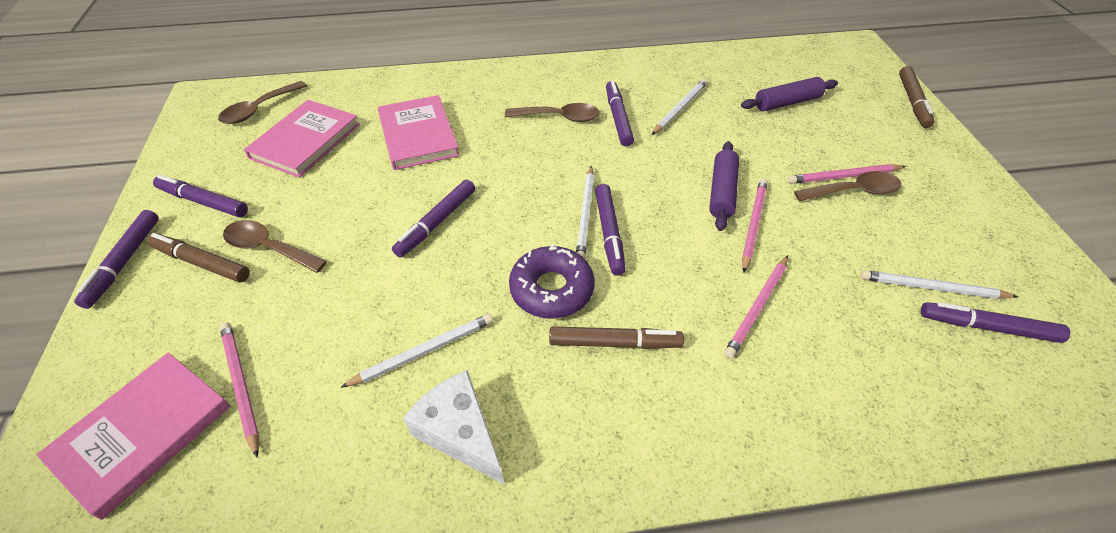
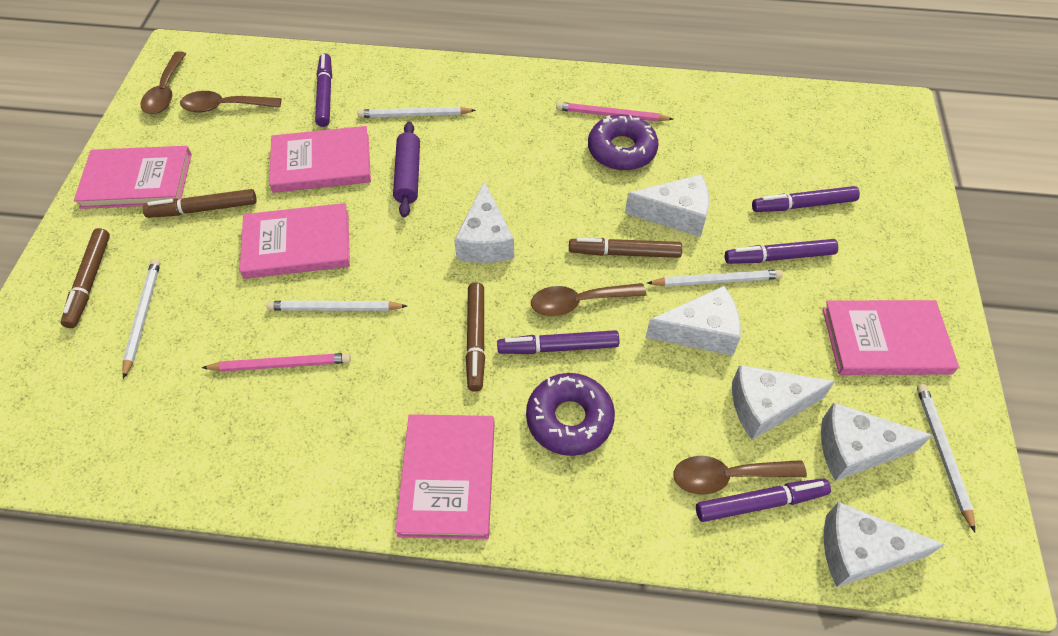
brown marker: [147,233,250,282] [549,326,684,349] [899,66,935,128] = 3 -> [61,228,110,328] [142,189,256,218] [466,282,485,391] [569,238,682,258] = 4
pink book: [36,353,230,520] [244,100,360,178] [378,95,459,170] = 3 -> [74,146,192,209] [240,203,350,279] [269,126,371,193] [395,414,495,539] [823,300,959,375] = 5
pink pencil: [220,322,259,458] [724,256,788,359] [742,179,768,273] [788,164,906,184] = 4 -> [202,353,351,372] [556,102,673,121] = 2
purple donut: [509,244,595,319] = 1 -> [526,373,615,456] [588,114,658,171] = 2
purple marker: [74,210,159,309] [153,175,248,217] [392,180,475,257] [595,184,626,275] [606,81,634,146] [921,302,1070,343] = 6 -> [315,53,332,127] [497,330,619,354] [696,478,831,522] [725,239,838,264] [752,186,860,212] = 5
purple rolling pin: [709,141,739,231] [741,77,838,111] = 2 -> [393,122,420,218] = 1
white cheese: [403,370,505,485] = 1 -> [454,181,514,263] [625,174,709,237] [646,286,741,356] [732,365,835,440] [821,403,933,481] [824,502,945,587] = 6
white pencil: [340,314,493,388] [576,166,594,259] [652,79,708,135] [860,270,1018,299] = 4 -> [122,259,161,379] [266,301,407,311] [357,107,476,118] [647,270,783,287] [917,384,975,532] = 5

